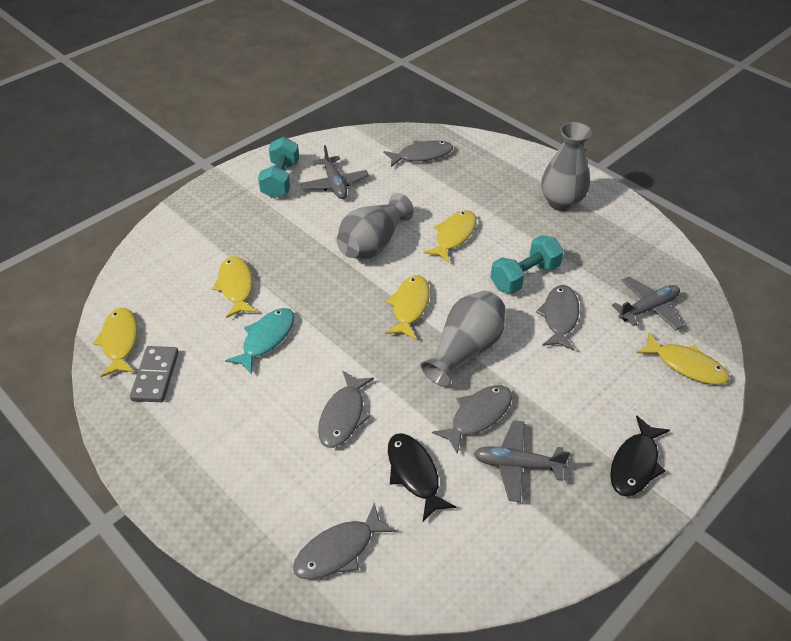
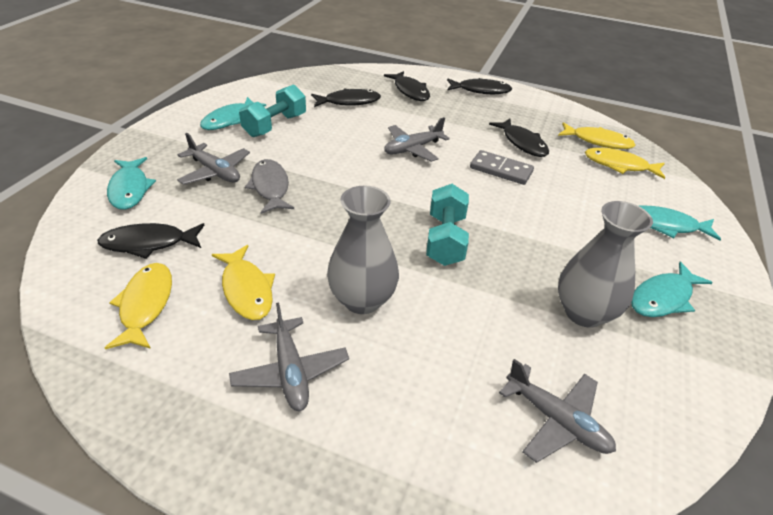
black fish: [388,433,456,521] [610,415,670,497] = 2 -> [97,223,204,259] [311,88,381,107] [384,71,430,101] [447,78,512,94] [489,118,549,157] = 5
grey fish: [293,503,396,580] [318,370,374,448] [383,140,453,167] [432,385,512,454] [536,285,579,351] = 5 -> [245,159,294,214] = 1
grey plane: [301,145,369,199] [474,420,570,502] [612,276,683,330] = 3 -> [177,133,250,185] [229,303,349,411] [384,117,450,162] [499,359,616,463] = 4
grey vase: [337,193,414,259] [420,291,505,387] [542,122,592,211] = 3 -> [327,186,399,314] [558,201,653,328] = 2
turquoise fish: [225,308,294,375] = 1 -> [107,157,156,210] [200,97,266,130] [631,261,713,317] [639,205,721,241] = 4
yellow fish: [93,308,138,377] [212,256,257,318] [386,275,430,339] [424,210,477,263] [636,332,729,385] = 5 -> [104,263,172,349] [212,245,275,320] [558,122,635,149] [585,148,665,179] = 4

